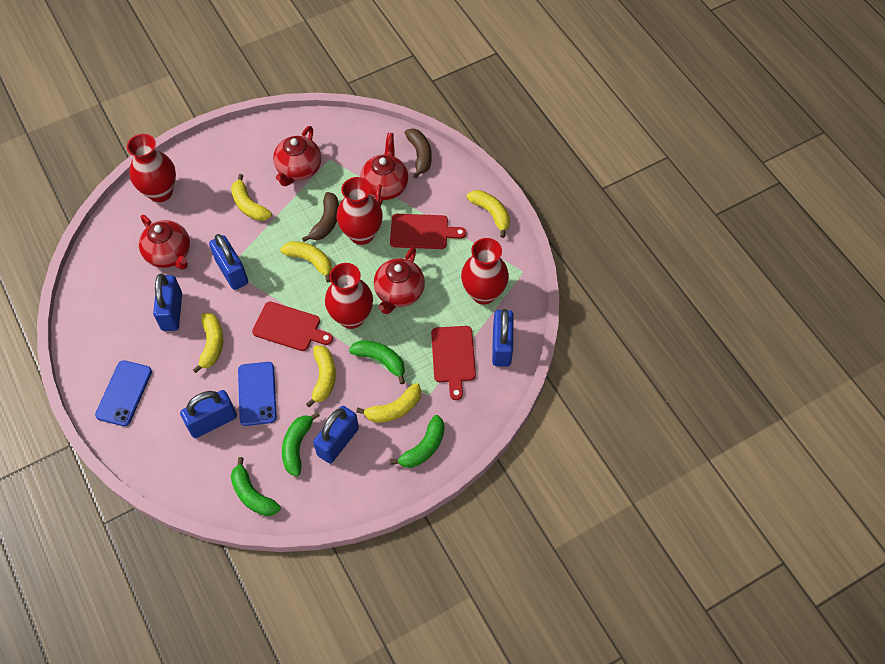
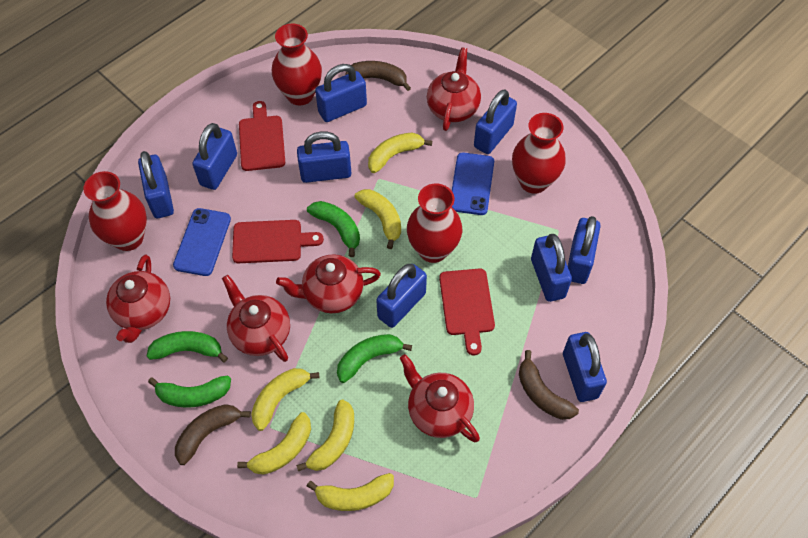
blue padlock: [153,274,182,331] [180,390,237,438] [209,234,248,290] [313,406,359,464] [492,309,514,367] = 5 -> [138,151,174,218] [192,123,237,190] [297,131,351,183] [315,64,367,122] [376,264,427,328] [474,89,517,154] [531,234,572,302] [563,332,607,402] [568,216,601,284] = 9
brown banana: [302,192,339,242] [404,128,432,179] = 2 -> [175,404,251,465] [346,61,411,91] [519,350,579,420] = 3
red teapot: [139,215,190,270] [273,126,321,186] [360,133,408,207] [374,247,425,314] = 4 -> [106,255,170,343] [222,275,290,362] [276,254,381,313] [400,354,480,442] [427,47,481,131] = 5

